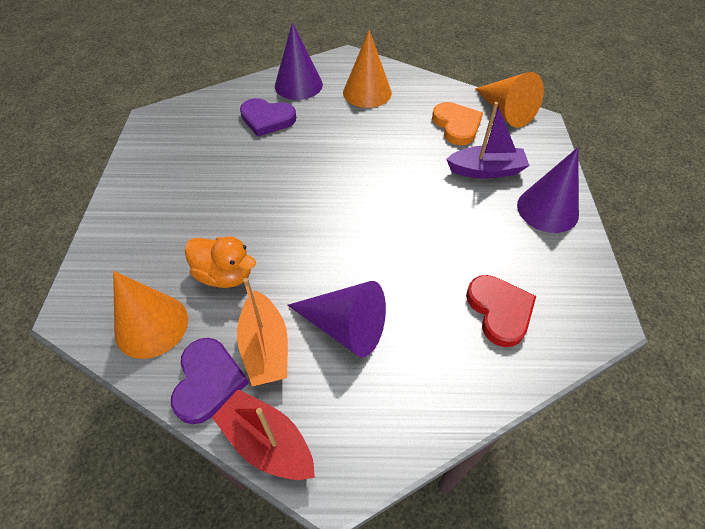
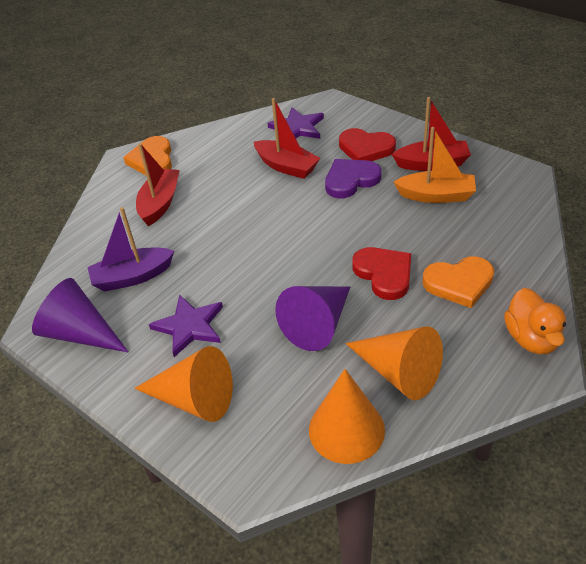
orange heart: [432,102,483,145] = 1 -> [123,136,172,175] [422,256,494,308] = 2
purple cone: [275,22,323,100] [288,281,386,358] [517,147,579,233] = 3 -> [32,278,129,353] [275,286,350,351] = 2
purple heart: [171,338,249,424] [240,98,296,137] = 2 -> [325,159,381,198] = 1
purple star: none = 0 -> [149,295,223,357] [267,107,324,139] = 2
red boat: [212,389,315,480] = 1 -> [136,143,180,226] [254,98,320,179] [392,97,471,171] = 3
red heart: [466,275,536,347] = 1 -> [339,128,396,161] [352,247,411,300] = 2

